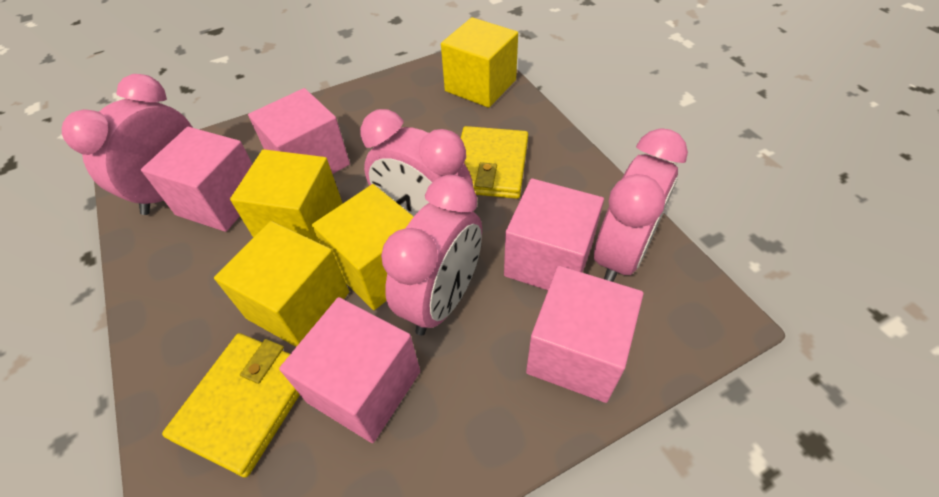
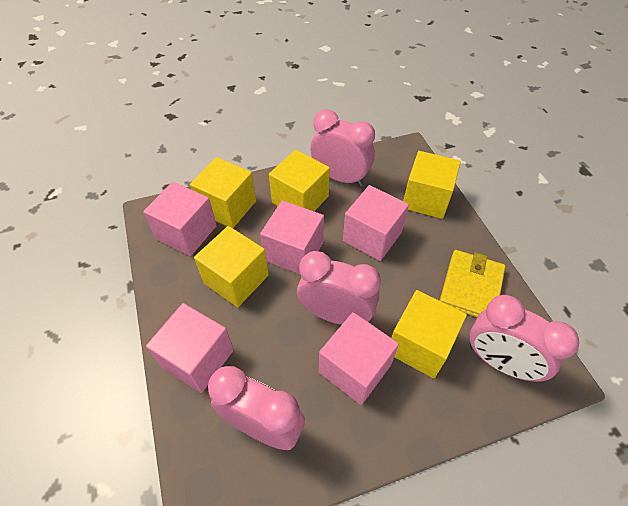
yellow cube: [214,221,349,347] [230,149,343,243] [312,184,414,310] [441,17,518,108] = 4 -> [190,157,256,228] [194,226,269,307] [269,150,330,211] [391,290,467,378] [403,151,461,219] = 5
yellow wallet: [162,333,300,477] [461,126,528,199] = 2 -> [440,250,506,317] = 1

